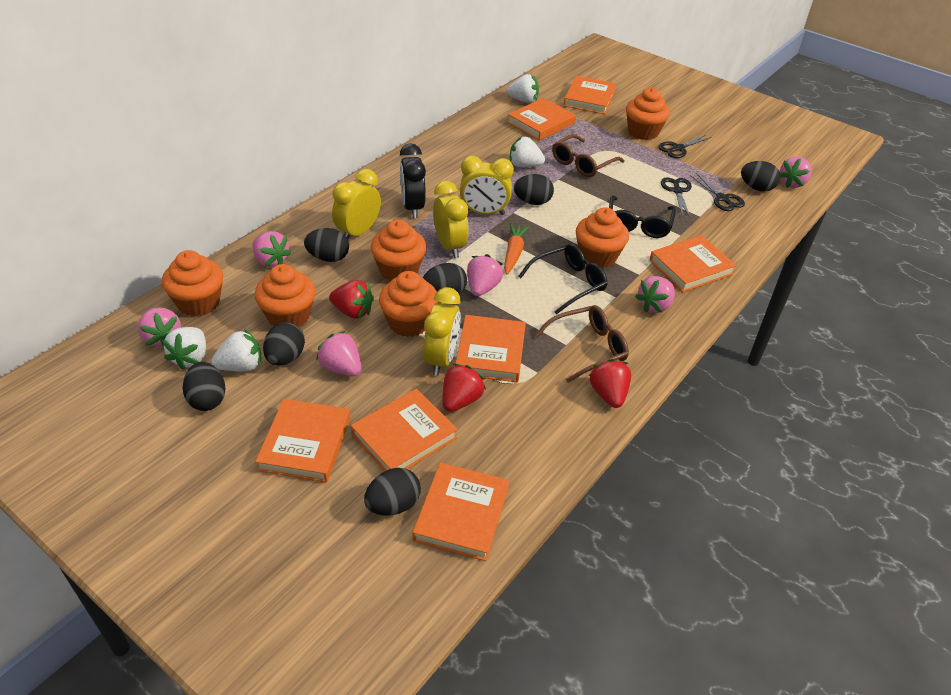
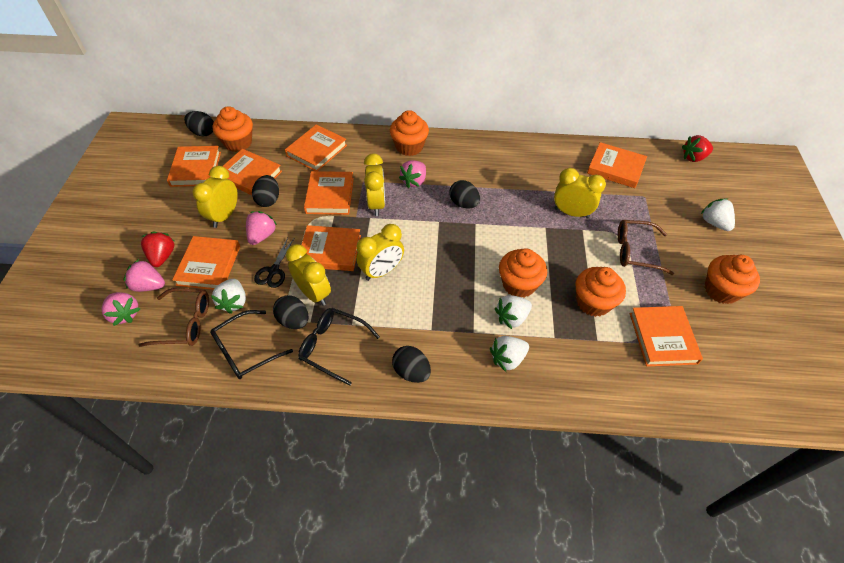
black clock: [400,143,426,218] = 1 -> none = 0
black egg: [183,362,226,411] [263,322,305,366] [304,228,349,262] [364,468,421,516] [423,263,467,294] [514,174,554,205] [741,161,780,192] = 7 -> [184,111,214,137] [252,175,279,207] [273,295,308,329] [392,346,431,383] [449,180,480,209] = 5
black scissors: [658,135,711,158] [661,177,692,217] [690,173,745,211] = 3 -> [254,237,294,288] = 1
orange book: [255,399,350,482] [351,389,458,471] [413,462,509,561] [456,315,526,382] [507,98,576,140] [564,76,616,114] [649,235,737,292] = 7 -> [167,146,221,187] [172,236,240,290] [223,149,282,195] [285,124,347,171] [301,225,361,271] [304,171,354,215] [587,142,647,188] [630,306,703,366] = 8
orange carrot: [504,224,529,274] = 1 -> none = 0
orange cupcake: [162,250,223,316] [255,264,316,328] [371,220,426,281] [379,271,438,337] [576,207,629,268] [626,88,670,140] = 6 -> [213,106,253,152] [390,110,429,156] [499,248,547,298] [576,267,626,317] [705,255,760,304] = 5
pink strawberry: [138,307,181,347] [253,231,292,267] [316,331,362,376] [467,254,503,296] [635,276,675,313] [780,156,812,188] = 6 -> [102,292,140,326] [123,259,165,292] [246,211,277,245] [399,160,426,188] = 4
red strawberry: [329,280,374,319] [443,364,486,412] [589,359,631,408] = 3 -> [141,232,174,267] [682,135,713,162] = 2
yellow clock: [332,169,381,239] [423,287,461,376] [433,181,469,258] [460,156,514,215] = 4 -> [193,166,238,228] [286,244,331,306] [356,224,404,281] [364,154,385,216] [554,168,606,218] = 5

